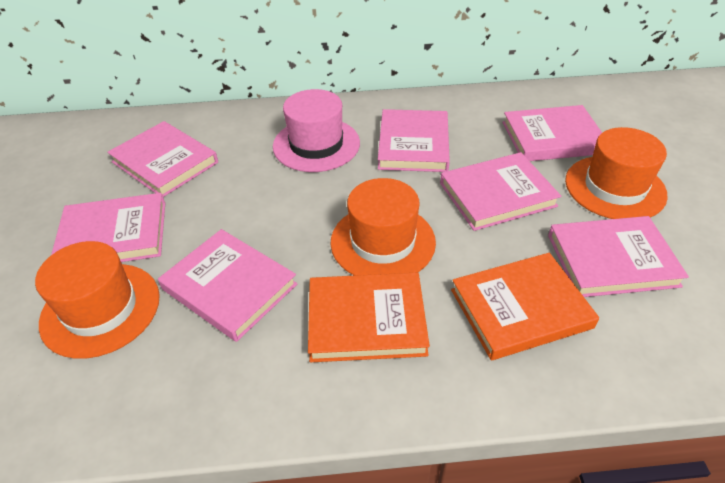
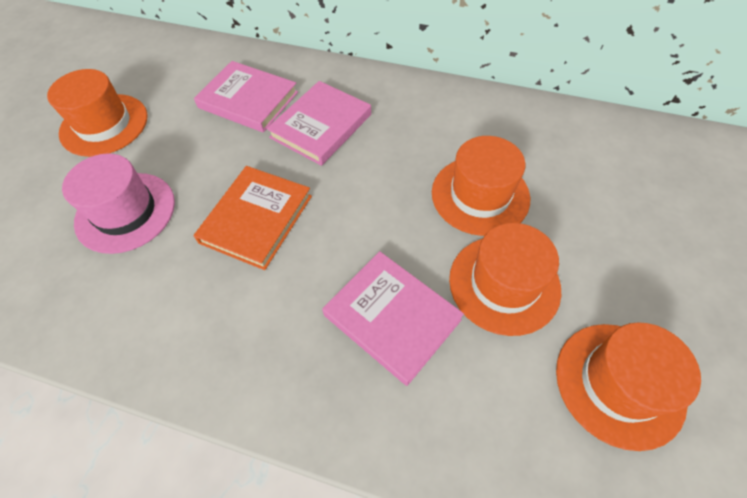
orange book: [308,273,430,362] [451,253,599,360] = 2 -> [193,166,312,270] = 1
orange hat: [35,241,160,359] [330,178,436,276] [565,127,668,219] = 3 -> [47,69,147,157] [432,136,530,236] [449,223,561,336] [556,323,701,451] = 4
pink book: [51,193,165,262] [107,121,218,197] [158,229,298,342] [378,109,450,172] [440,152,561,231] [503,105,602,161] [548,216,689,297] = 7 -> [194,61,298,133] [267,81,371,166] [322,251,464,386] = 3

